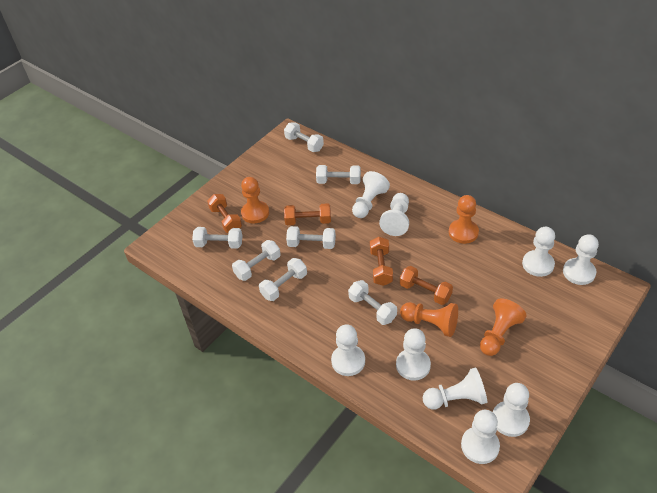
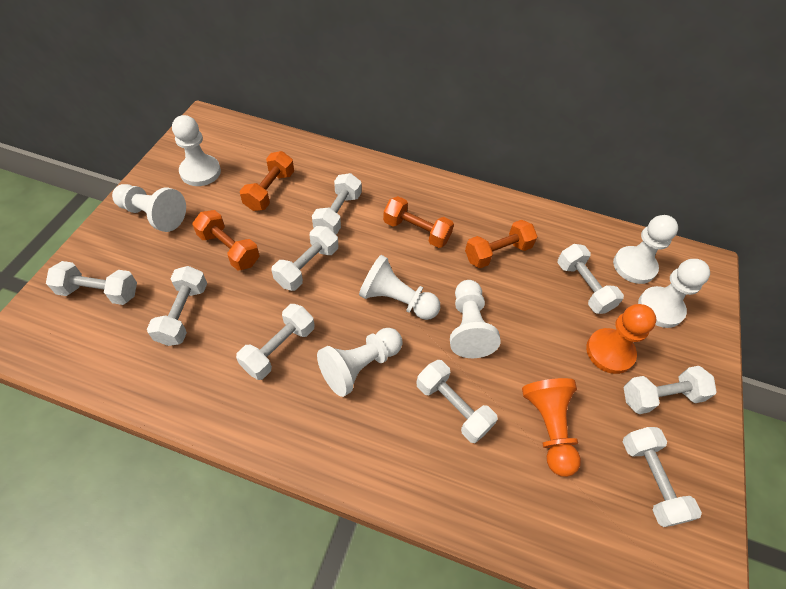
orange pawn: [241,177,269,223] [400,302,458,337] [449,195,479,244] [480,298,527,356] = 4 -> [522,378,581,477] [586,304,656,374] = 2
white dumbbell: [192,227,242,249] [232,240,281,281] [259,258,307,301] [284,122,324,152] [286,226,336,249] [316,165,361,184] [348,280,397,325] = 7 -> [46,261,137,305] [147,266,207,346] [236,304,315,380] [271,226,338,291] [312,173,361,234] [416,360,498,443] [557,244,624,314] [623,366,717,414] [623,427,702,527] = 9
white pawn: [331,324,365,376] [352,171,390,218] [379,193,409,236] [396,328,431,381] [423,367,487,409] [461,410,500,464] [493,383,530,437] [522,227,555,277] [563,234,599,285] = 9 -> [112,184,186,232] [172,115,221,186] [317,328,403,397] [359,255,440,320] [450,280,501,358] [613,215,678,284] [638,259,710,328] = 7

